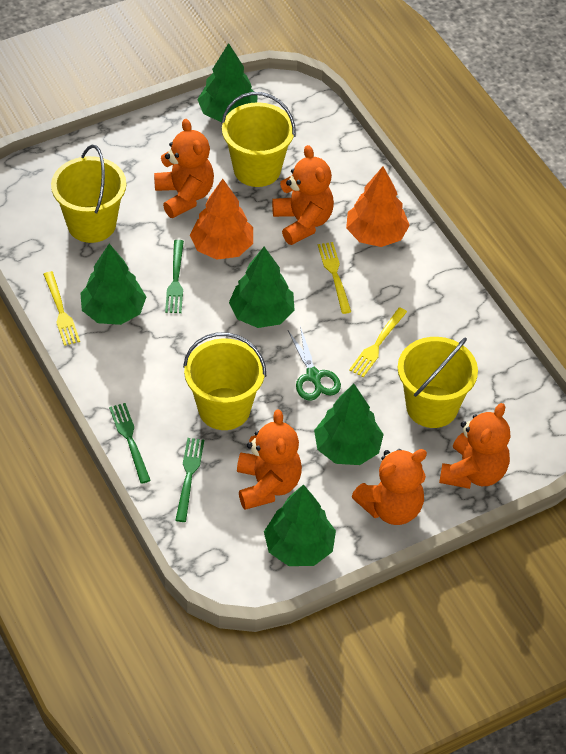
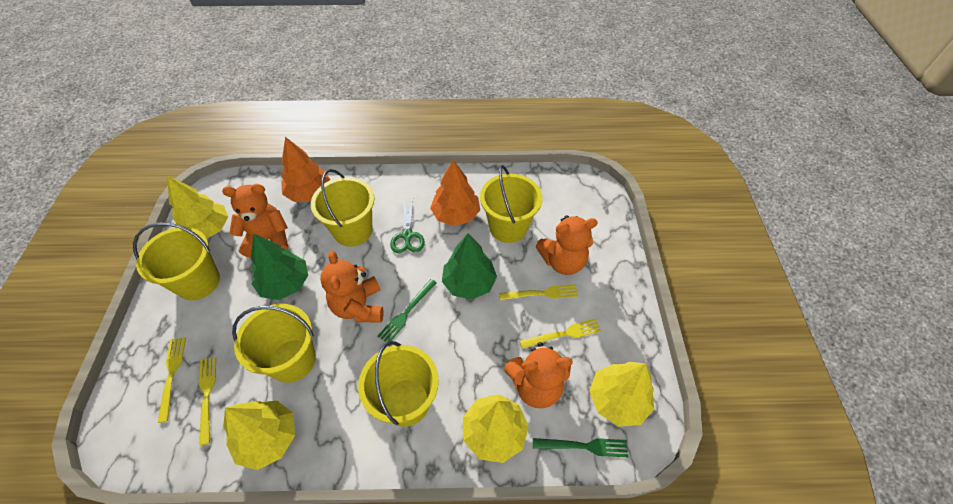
green fork: [109,403,151,484] [165,240,184,313] [175,438,204,522] = 3 -> [377,279,437,343] [533,438,628,457] = 2
green tree: [80,244,146,325] [197,43,258,122] [229,247,294,328] [264,484,336,566] [314,384,384,465] = 5 -> [251,234,308,300] [442,233,497,300] = 2
orange teddy bear: [154,119,214,218] [237,410,302,510] [272,145,334,245] [352,449,427,525] [439,403,510,489] = 5 -> [222,184,288,257] [320,251,384,323] [504,342,573,408] [536,215,598,275] = 4
yellow bucket: [51,145,126,243] [183,332,266,430] [221,92,296,187] [398,337,478,428] = 4 -> [133,223,220,300] [232,304,316,383] [311,169,374,247] [358,341,439,427] [480,165,542,243] = 5
yellow fork: [43,271,80,346] [318,242,351,314] [349,307,407,377] = 3 -> [158,337,186,423] [199,356,216,446] [499,284,578,300] [520,318,601,349] = 4
yellow tree: none = 0 -> [167,176,228,238] [223,400,295,470] [463,394,529,463] [589,362,654,427] = 4

